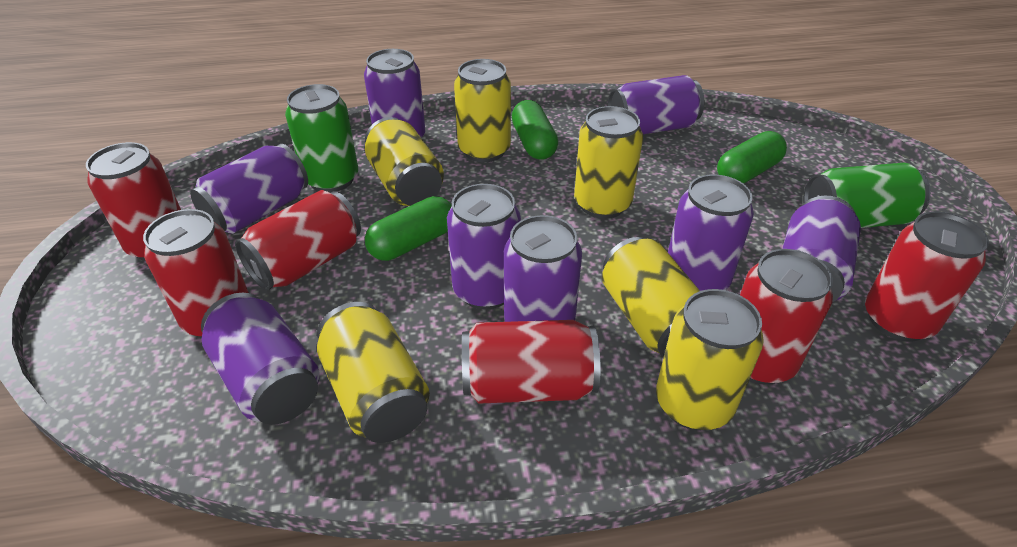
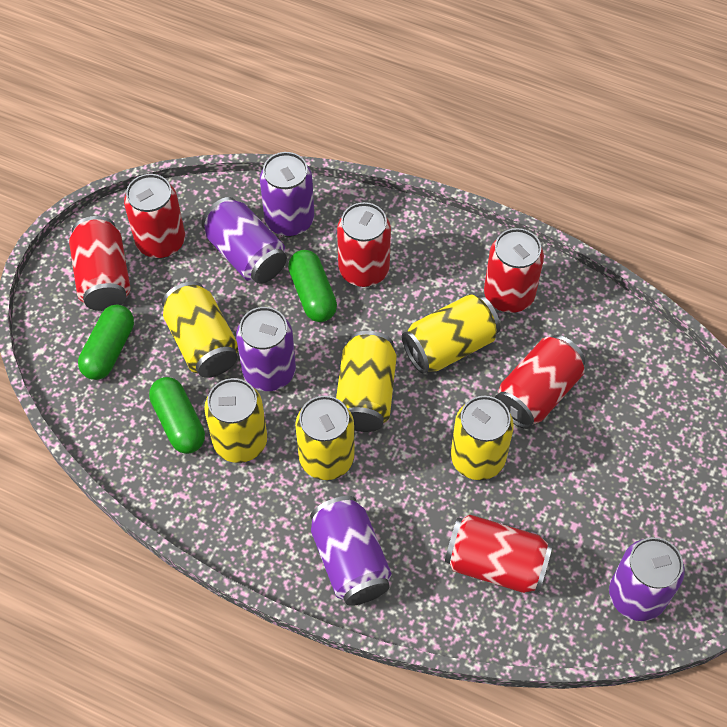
green can: [285,84,358,193] [803,163,931,228] = 2 -> none = 0
purple can: [190,144,308,234] [201,293,320,425] [364,49,425,137] [447,184,521,310] [504,215,582,322] [608,75,704,134] [668,175,754,291] [782,196,861,303] = 8 -> [202,197,287,284] [236,307,296,391] [260,152,314,237] [310,496,392,606] [609,537,685,621] = 5

